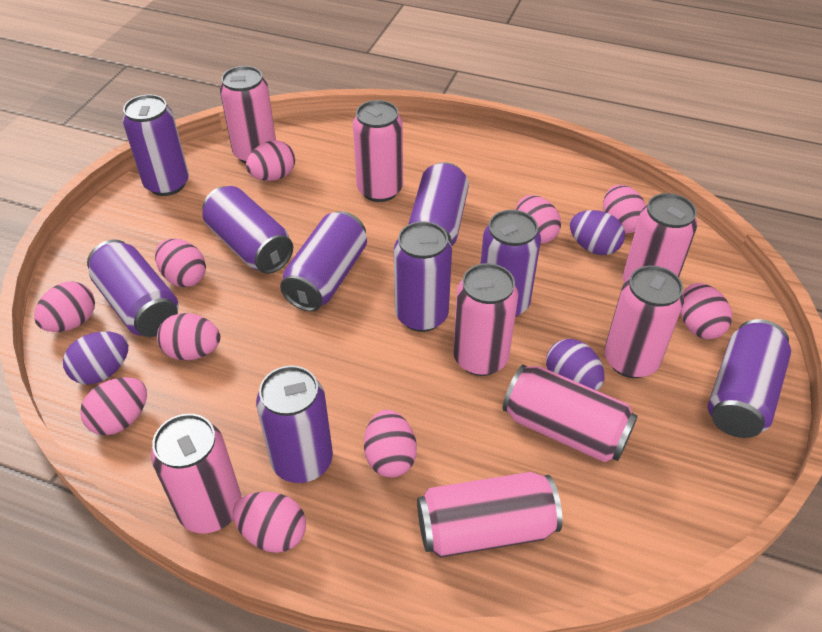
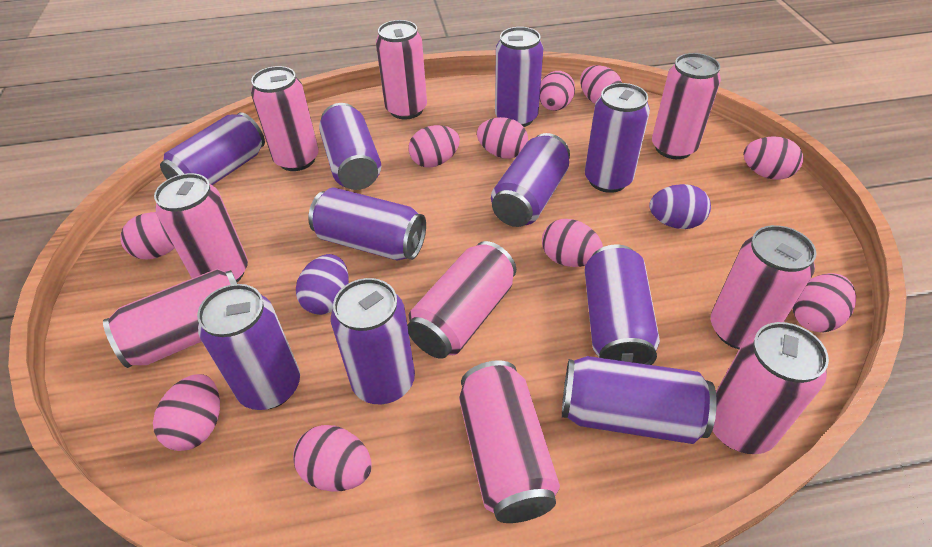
pink can: [151,414,241,533] [220,66,276,164] [353,100,403,202] [417,472,562,558] [453,263,518,376] [502,364,638,462] [604,266,684,378] [623,193,697,282] = 8 -> [103,269,237,368] [154,173,248,282] [251,66,319,171] [376,20,427,119] [407,241,516,359] [459,360,560,523] [652,53,721,159] [711,225,816,349] [712,322,829,454] = 9
purple can: [87,239,179,337] [123,94,189,196] [203,186,293,274] [256,366,333,483] [280,211,367,312] [394,221,452,332] [408,162,469,246] [481,210,541,317] [708,319,791,438] = 9 -> [160,112,265,185] [197,284,300,410] [309,188,426,261] [319,103,381,190] [331,278,415,404] [491,133,570,227] [495,27,543,127] [562,356,717,444] [585,83,650,193] [585,244,660,365] = 10
purple egg: [63,331,128,385] [546,339,605,391] [570,210,625,255] = 3 -> [296,254,349,315] [649,184,711,229] = 2

